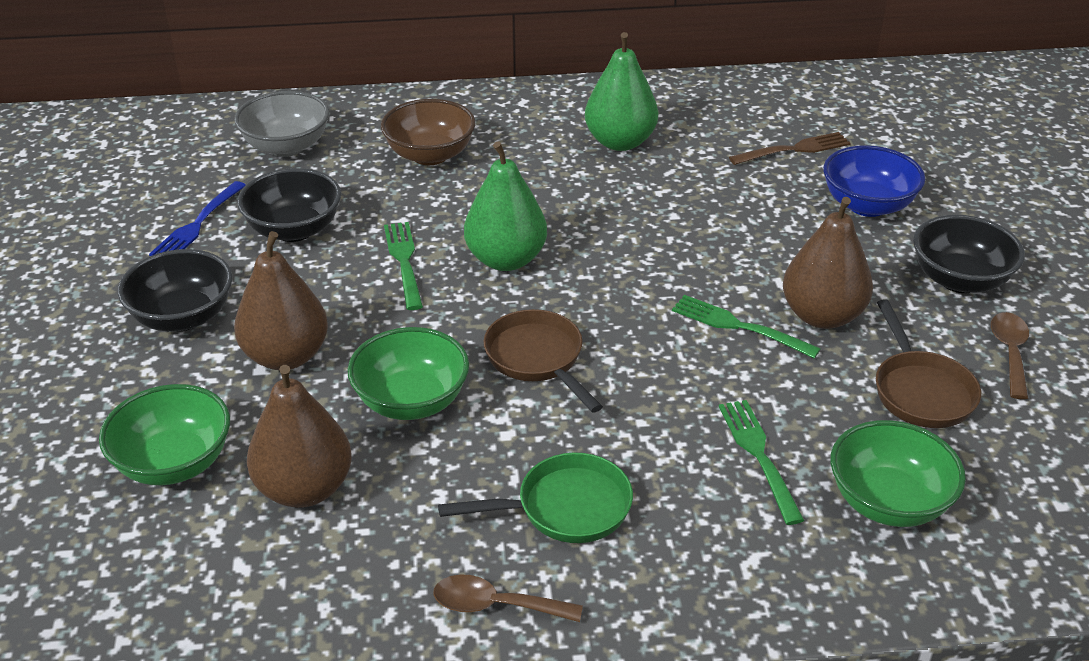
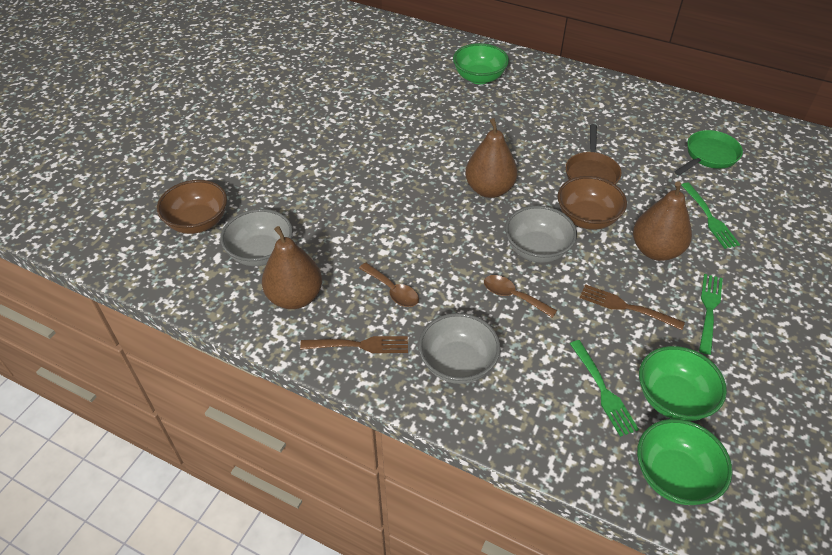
black bowl: [118,249,233,332] [237,168,341,242] [913,215,1025,293] = 3 -> none = 0
blue bowl: [823,145,926,217] = 1 -> none = 0
blue fork: [149,181,246,256] = 1 -> none = 0
brown bowl: [381,99,476,165] = 1 -> [157,180,227,234] [558,176,627,230] = 2
brown fork: [729,132,851,165] = 1 -> [300,336,408,353] [579,284,685,330] = 2
brown pan: [483,309,603,413] [876,299,981,428] = 2 -> [566,124,621,185] = 1
green pear: [464,141,547,271] [585,32,658,151] = 2 -> none = 0
grey bowl: [234,91,329,157] = 1 -> [220,209,293,266] [418,313,500,384] [505,206,577,263] = 3

